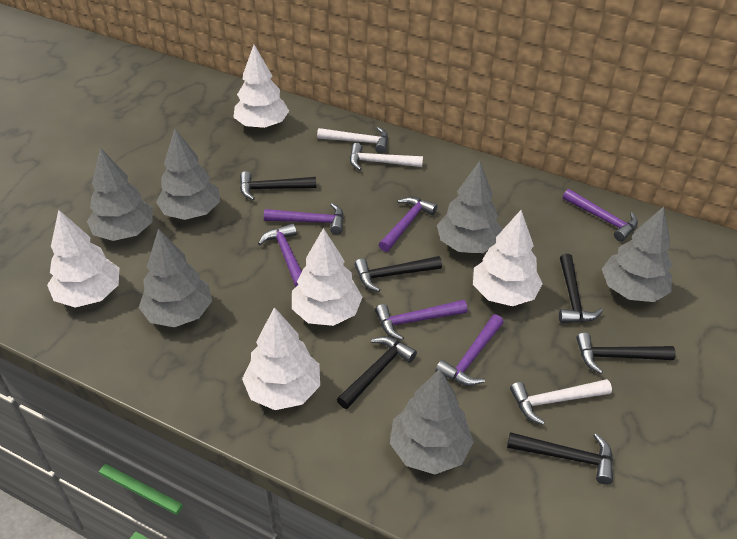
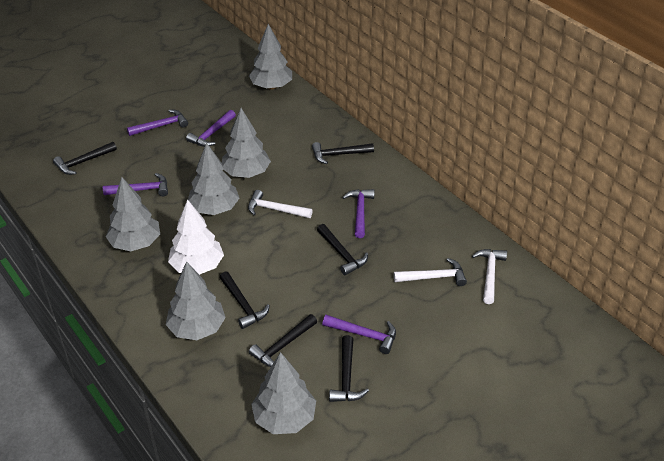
purple hammer: [258,223,302,287] [264,203,344,235] [375,300,467,341] [379,197,437,252] [435,314,504,386] [563,189,638,241] = 6 -> [103,173,168,196] [127,109,188,136] [186,110,236,147] [322,315,396,354] [342,189,375,238] = 5
white tree: [47,210,119,308] [233,45,289,129] [242,307,320,410] [292,228,363,326] [473,210,543,306] = 5 -> [168,199,224,275] = 1

